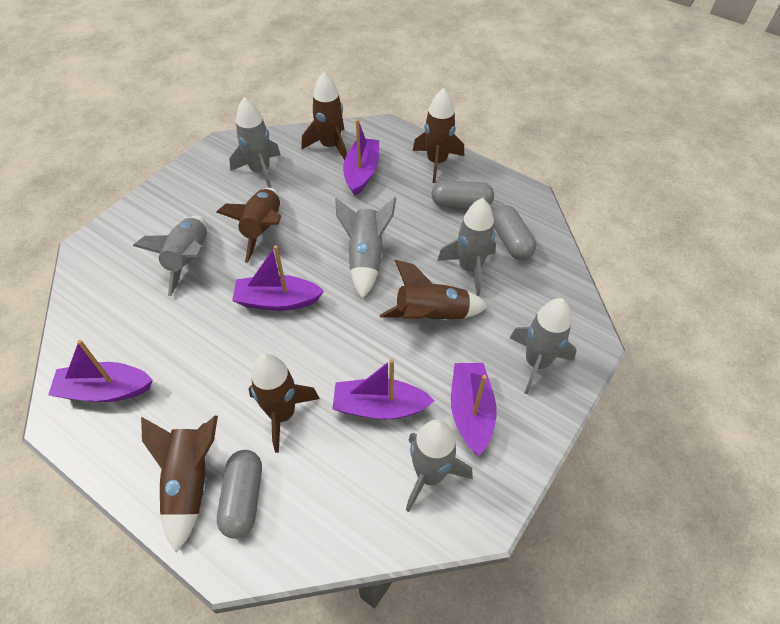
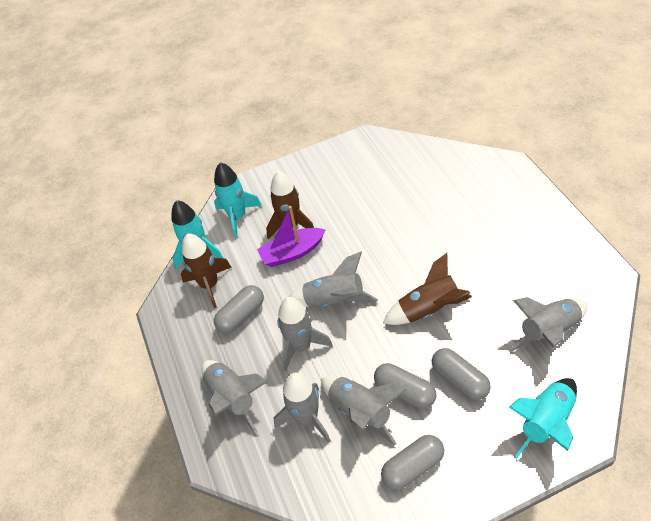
brown rocket: [141,416,218,553] [216,188,281,263] [248,353,320,453] [302,72,347,160] [380,260,489,321] [413,88,464,183] = 6 -> [181,233,231,308] [266,171,314,240] [383,253,472,325] = 3
grey capsule: [217,450,262,539] [431,180,494,208] [493,205,536,260] = 3 -> [214,285,264,333] [374,363,436,409] [381,435,444,490] [432,348,491,400] = 4
purple boat: [48,340,153,402] [232,245,324,311] [333,359,435,419] [343,119,379,196] [451,363,497,456] = 5 -> [257,206,326,267] = 1
turquoise rocket: none = 0 -> [171,200,223,269] [214,162,262,238] [509,378,577,458] = 3

